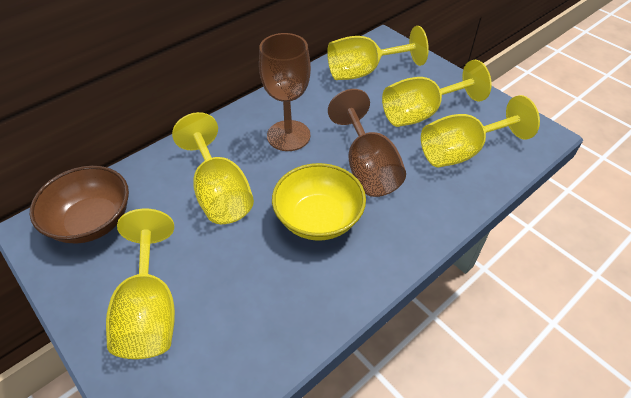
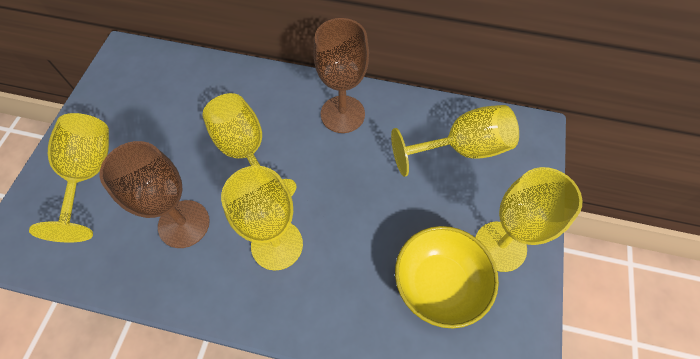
brown bowl: [30,166,129,244] = 1 -> none = 0

